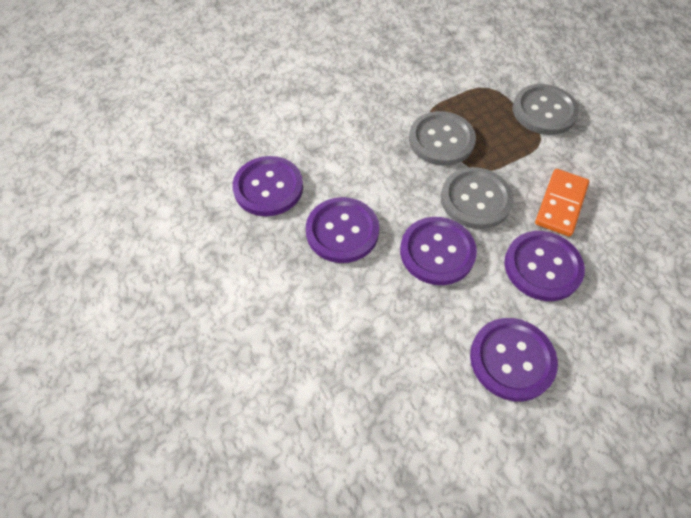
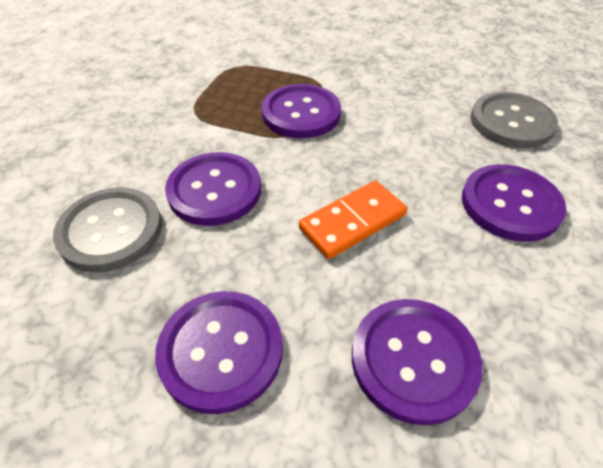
grey button: [409,111,476,166] [441,167,514,229] [513,84,579,135] = 3 -> [53,187,162,272] [470,92,558,148] = 2

